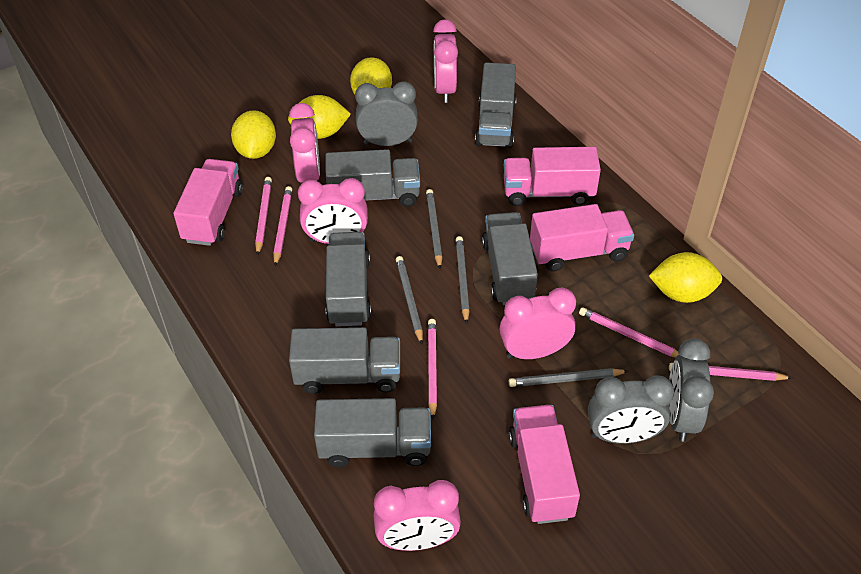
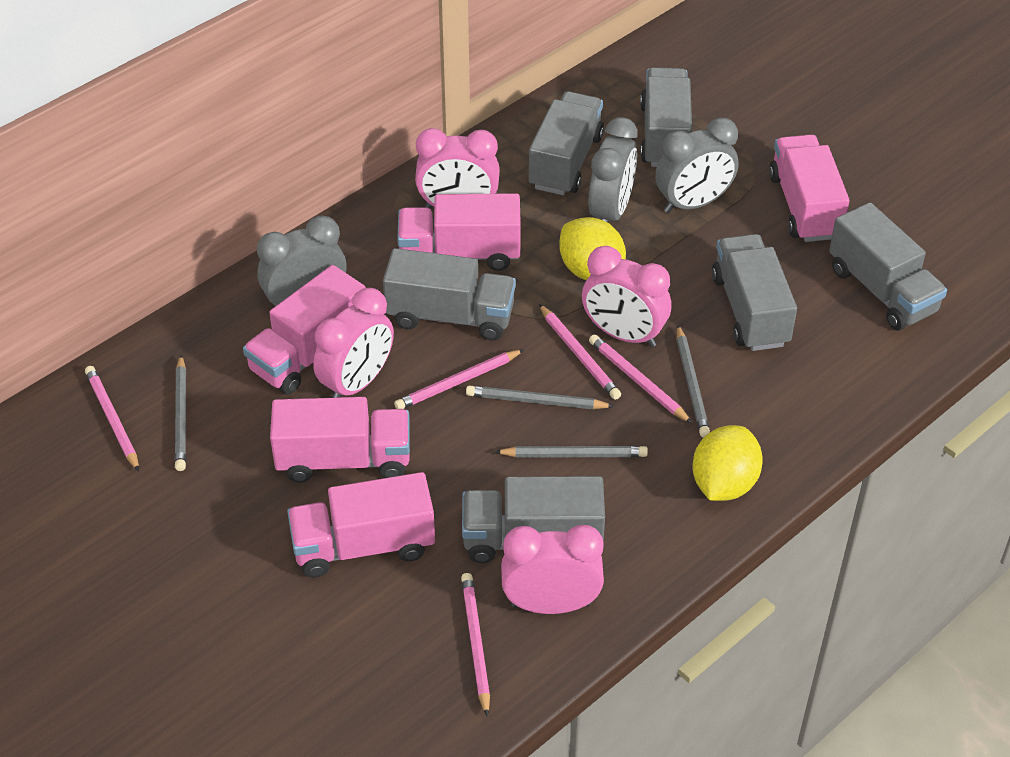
pink clock: [289,103,320,183] [298,178,368,244] [374,480,461,551] [433,19,458,103] [500,288,576,359] = 5 -> [313,288,394,398] [415,128,500,209] [501,525,604,614] [582,246,671,347] = 4
pink truck: [173,159,243,246] [504,147,601,206] [509,405,580,524] [530,204,634,272] = 4 -> [243,265,366,395] [270,397,410,483] [287,472,435,578] [397,193,521,271] [769,134,849,242] = 5
yellow lemon: [231,110,276,159] [288,95,351,139] [350,57,392,94] [649,252,722,303] = 4 -> [559,217,626,280] [693,425,763,501] = 2

